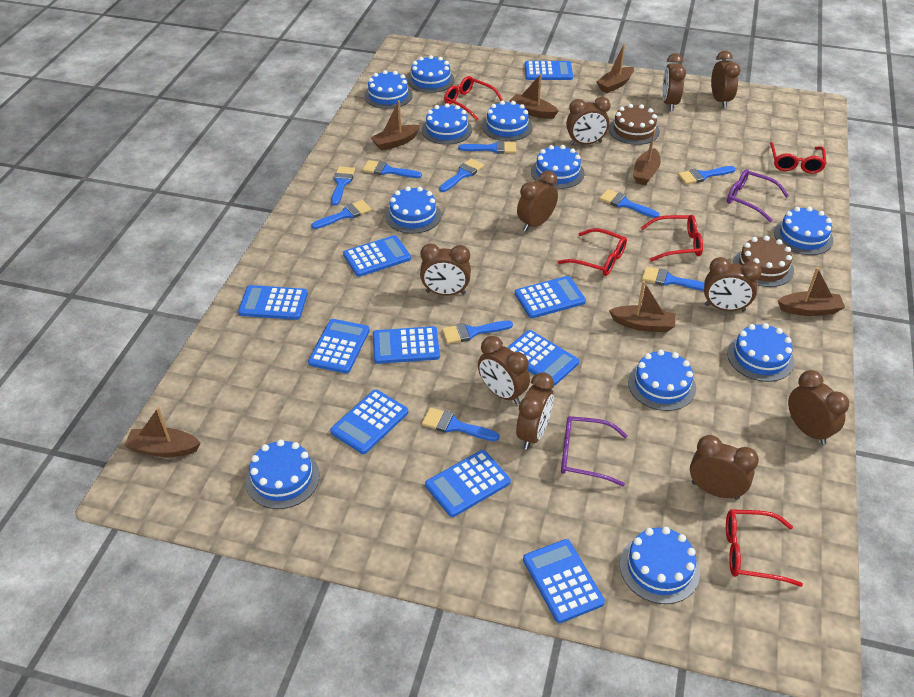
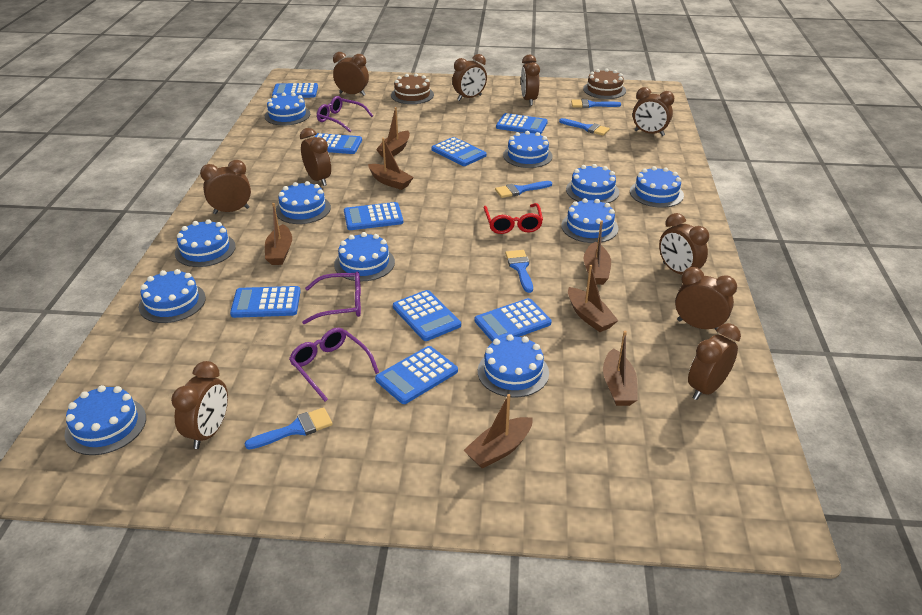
blue brush: [311,200,371,229] [331,167,355,206] [363,160,422,178] [422,407,499,441] [439,159,484,192] [442,321,513,344] [458,141,516,154] [599,189,659,218] [642,266,704,291] [678,166,736,184] = 10 -> [245,407,333,450] [495,181,552,198] [505,250,533,293] [559,118,610,136] [571,99,621,108] = 5
blue calculator: [238,285,308,320] [308,319,370,374] [330,389,408,454] [343,235,411,277] [373,326,440,364] [425,450,511,517] [507,330,579,386] [515,276,586,318] [523,539,605,623] [525,61,573,80] = 10 -> [230,286,301,318] [272,83,318,98] [315,133,362,154] [344,202,403,230] [375,346,458,404] [393,290,461,341] [431,137,487,166] [475,298,552,342] [496,113,548,135] = 9
purple glasses: [561,416,628,487] [727,169,789,222] = 2 -> [289,328,379,402] [302,272,361,324] [317,96,373,132] = 3
red glasses: [444,76,503,121] [558,228,627,276] [641,215,703,262] [726,509,803,587] [770,142,826,174] = 5 -> [484,203,543,234] = 1

